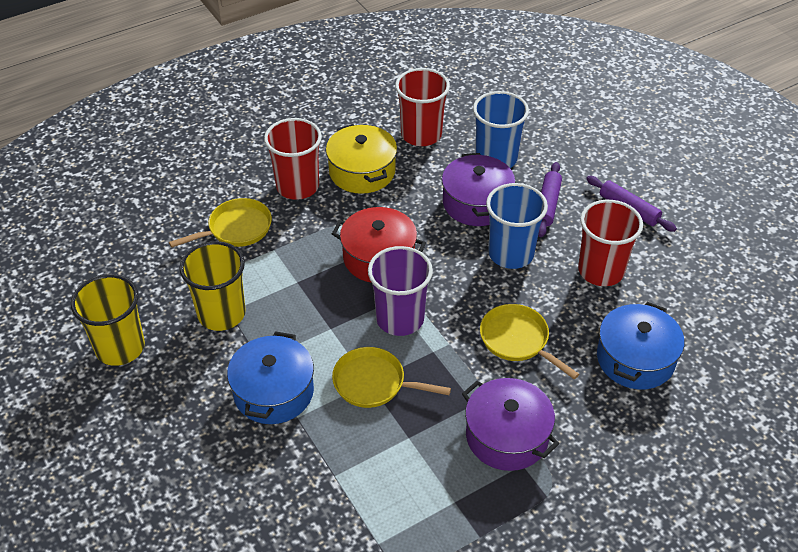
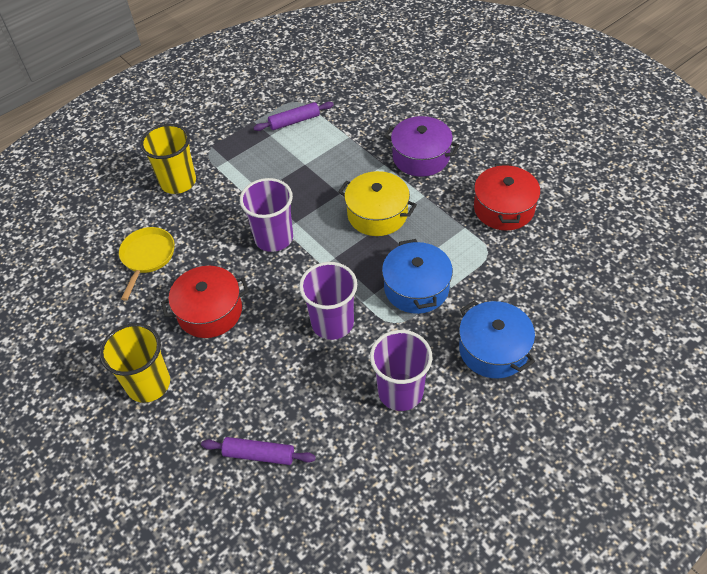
blue cup: [473,91,529,168] [486,183,548,269] = 2 -> none = 0
purple cup: [368,246,433,336] = 1 -> [240,178,293,252] [299,262,357,340] [370,330,432,411] = 3
purple pot: [442,153,515,226] [462,378,559,471] = 2 -> [384,116,460,177] = 1
red cup: [264,118,322,200] [395,68,450,146] [578,200,643,286] = 3 -> none = 0
red pot: [332,207,426,283] = 1 -> [161,266,249,338] [474,164,540,231] = 2
yellow pan: [169,198,272,248] [332,347,451,408] [480,304,579,379] = 3 -> [119,227,175,301] = 1

